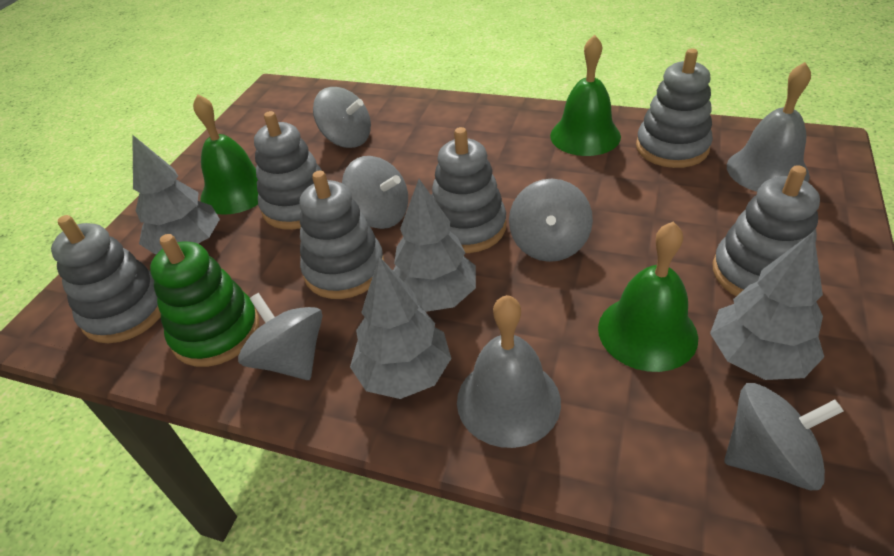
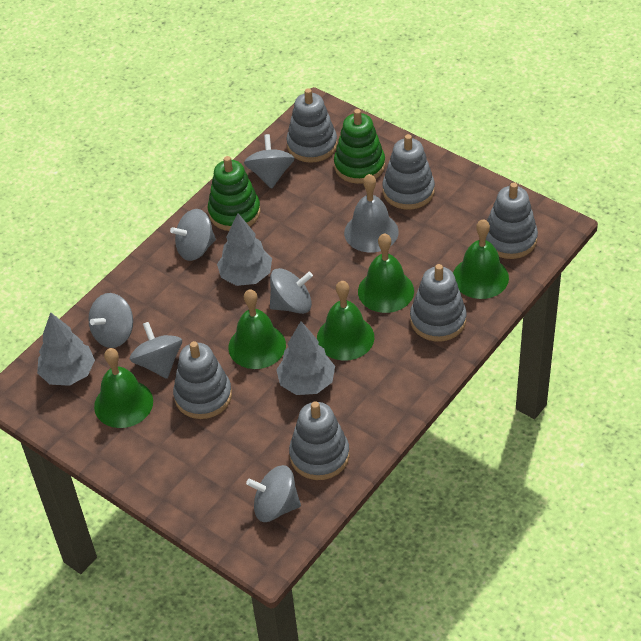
green bell: [193,94,258,215] [550,34,621,156] [598,222,698,372] = 3 -> [94,348,153,428] [228,289,286,369] [317,281,374,361] [358,233,414,313] [453,219,509,299] = 5
green stacking toy: [150,234,259,367] = 1 -> [208,156,260,231] [334,109,385,184] = 2
grey bell: [457,295,561,448] [727,62,811,192] = 2 -> [344,174,399,253] = 1
grey spinning top: [238,293,323,380] [313,87,371,148] [342,156,408,229] [509,179,593,262] [724,383,844,490] = 5 -> [88,293,133,348] [130,322,182,379] [170,209,216,261] [244,134,294,189] [246,465,301,522] [270,268,313,314] = 6
grey tree: [132,134,220,254] [350,257,451,399] [393,179,476,312] [710,232,824,380] = 4 -> [37,312,95,386] [217,213,272,286] [276,321,335,395] = 3

